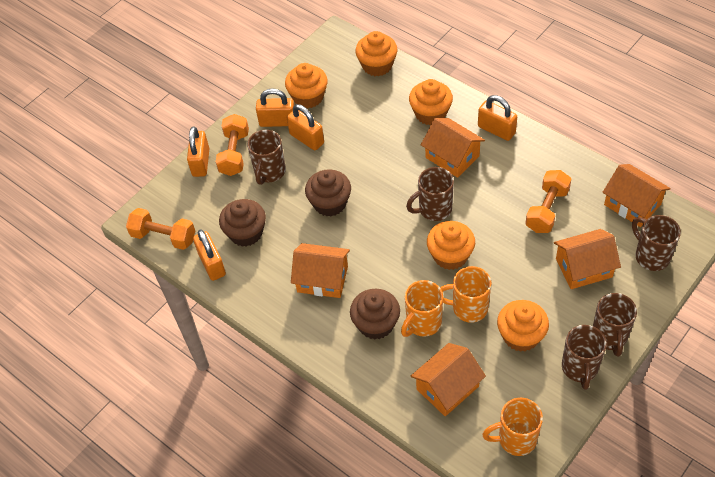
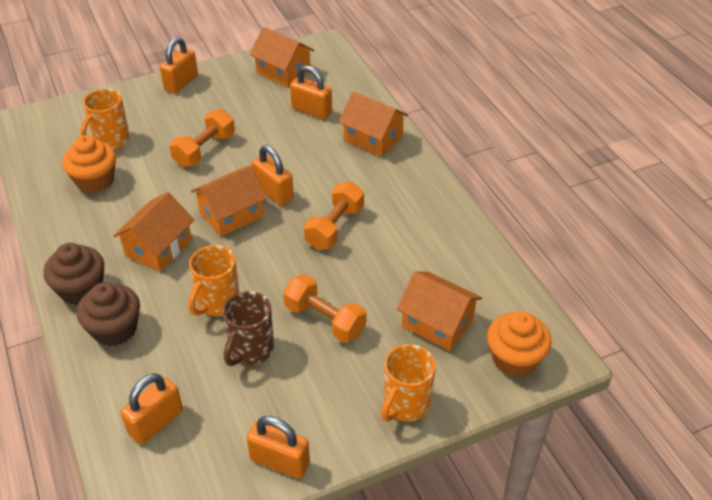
brown cupcake: [219,199,266,247] [305,169,351,216] [350,289,400,340] = 3 -> [43,243,104,305] [77,282,140,346] = 2
brown mug: [247,130,286,185] [406,167,454,221] [562,325,607,390] [593,293,637,357] [632,215,681,271] = 5 -> [223,291,274,366] = 1
orange cupcake: [285,63,328,108] [355,31,398,76] [409,79,453,125] [427,221,475,270] [497,300,549,352] = 5 -> [62,135,116,193] [487,311,552,377] = 2

